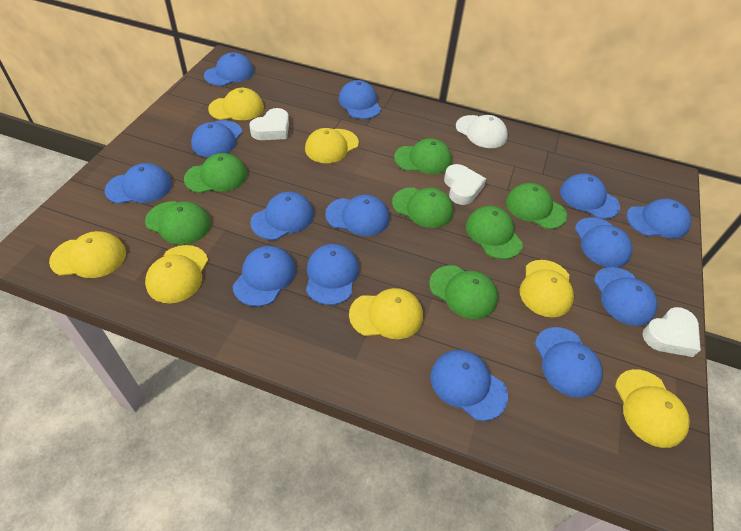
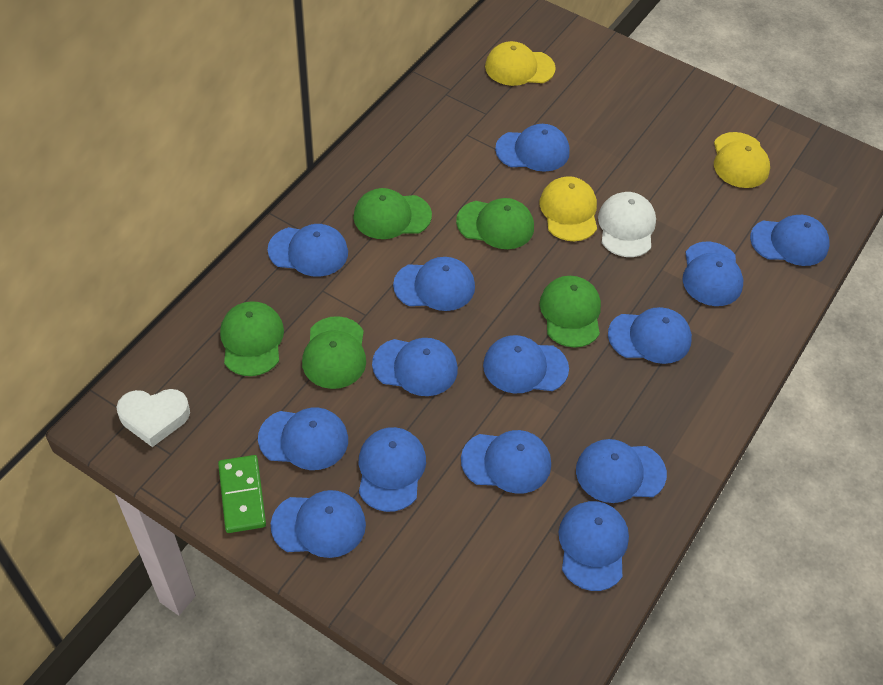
green cap: [145,201,211,245] [184,153,247,193] [392,187,453,228] [394,138,452,174] [429,265,498,319] [466,206,523,259] [506,183,567,229] = 7 -> [220,301,284,376] [302,316,366,389] [353,188,432,239] [456,198,534,249] [540,276,601,348] = 5
green domino: none = 0 -> [218,455,266,533] = 1
white heart: [249,108,289,140] [444,164,486,205] [642,307,701,357] = 3 -> [117,389,190,447] = 1
yellow cap: [49,231,126,278] [145,245,208,303] [208,88,264,120] [305,128,359,163] [349,288,423,339] [520,260,574,317] [615,369,690,448] = 7 -> [485,41,556,86] [540,176,597,241] [714,132,770,188] = 3

